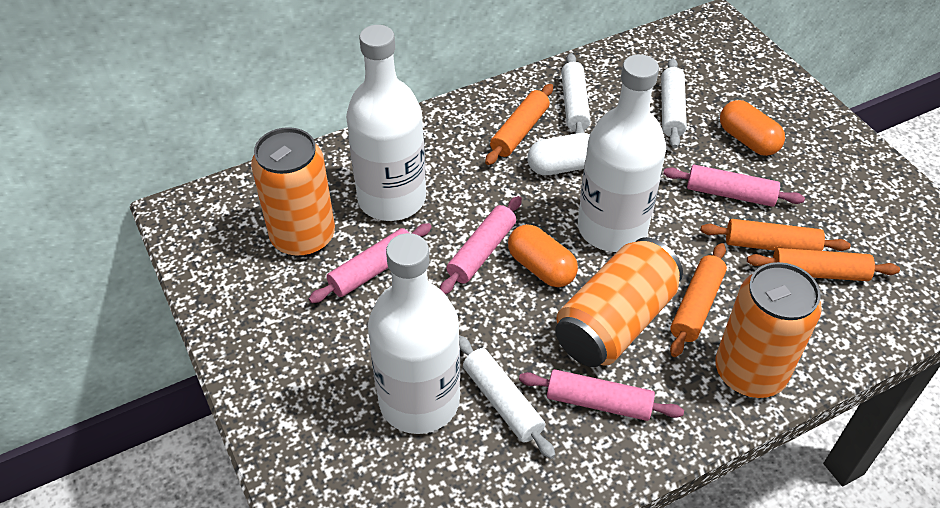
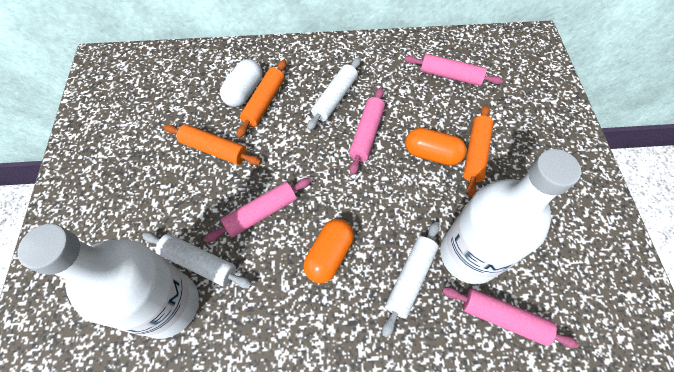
orange can: [251,127,335,257] [555,237,683,367] [715,262,822,398] = 3 -> none = 0
orange rolling pin: [485,84,553,165] [670,243,727,357] [701,219,850,251] [747,248,900,281] = 4 -> [164,124,261,165] [237,60,287,138] [463,105,493,197] = 3
white bottle: [346,25,426,221] [368,233,460,434] [578,54,666,252] = 3 -> [17,224,199,339] [440,149,581,284] = 2

